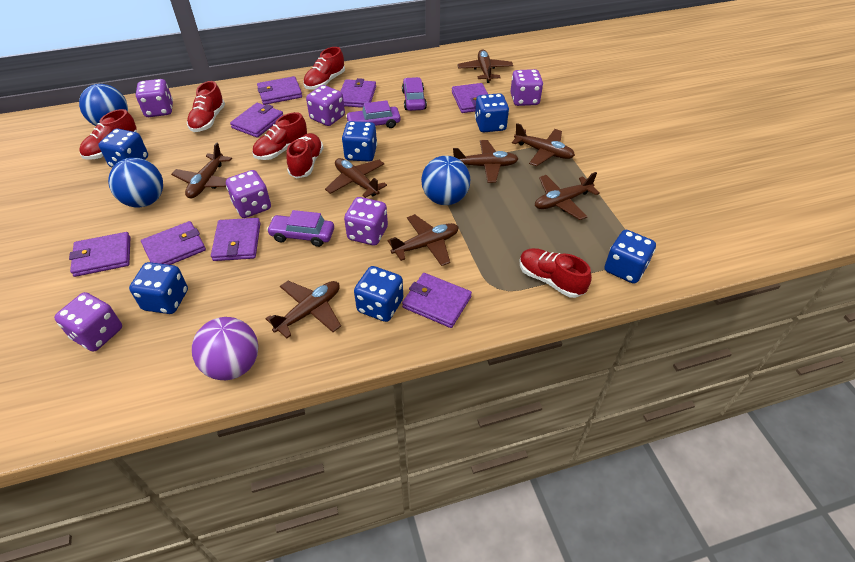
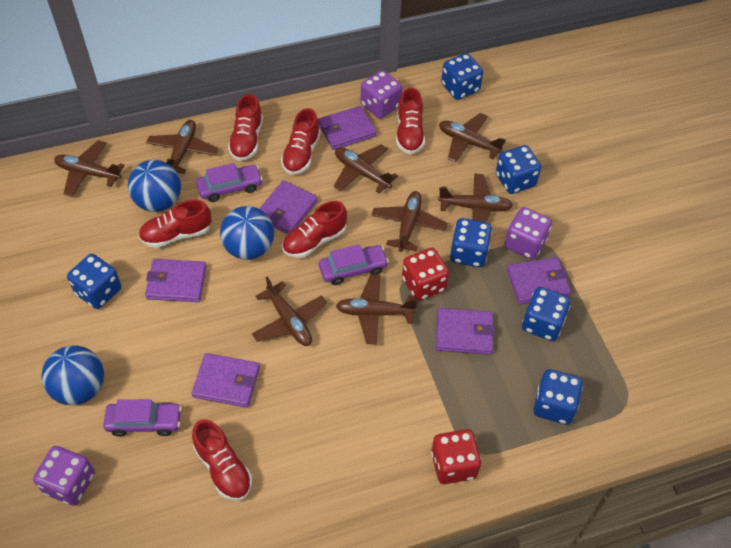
purple ball: [192,317,258,380] = 1 -> none = 0
purple dice: [54,292,122,352] [136,79,173,117] [226,170,271,218] [306,85,345,126] [344,197,388,246] [510,69,543,106] = 6 -> [33,446,95,506] [361,70,402,119] [505,207,552,260] = 3
purple wallet: [69,232,130,277] [141,221,206,265] [211,218,261,261] [230,103,283,138] [257,76,302,105] [340,78,376,108] [402,273,472,328] [452,83,488,113] = 8 -> [145,259,207,302] [192,353,260,408] [259,180,317,234] [318,106,376,150] [436,308,495,355] [507,257,571,304] = 6
red dice: none = 0 -> [402,248,449,301] [431,429,481,484] = 2

